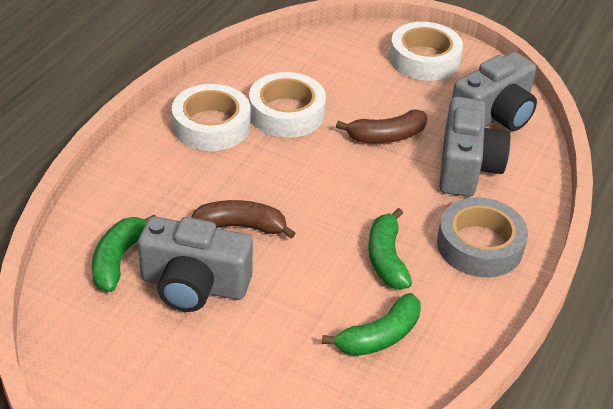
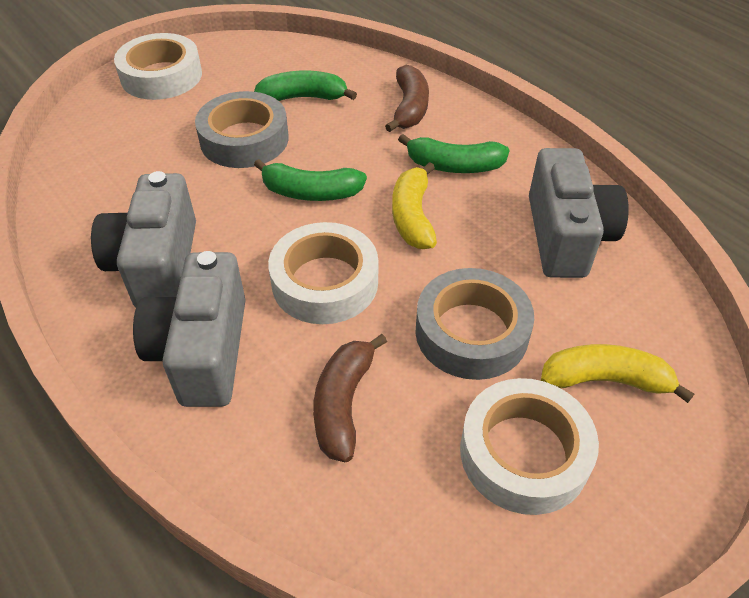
grey tape: [437,197,528,277] = 1 -> [195,91,289,168] [415,268,534,380] = 2
yellow banana: none = 0 -> [392,162,437,249] [541,344,694,403] = 2

